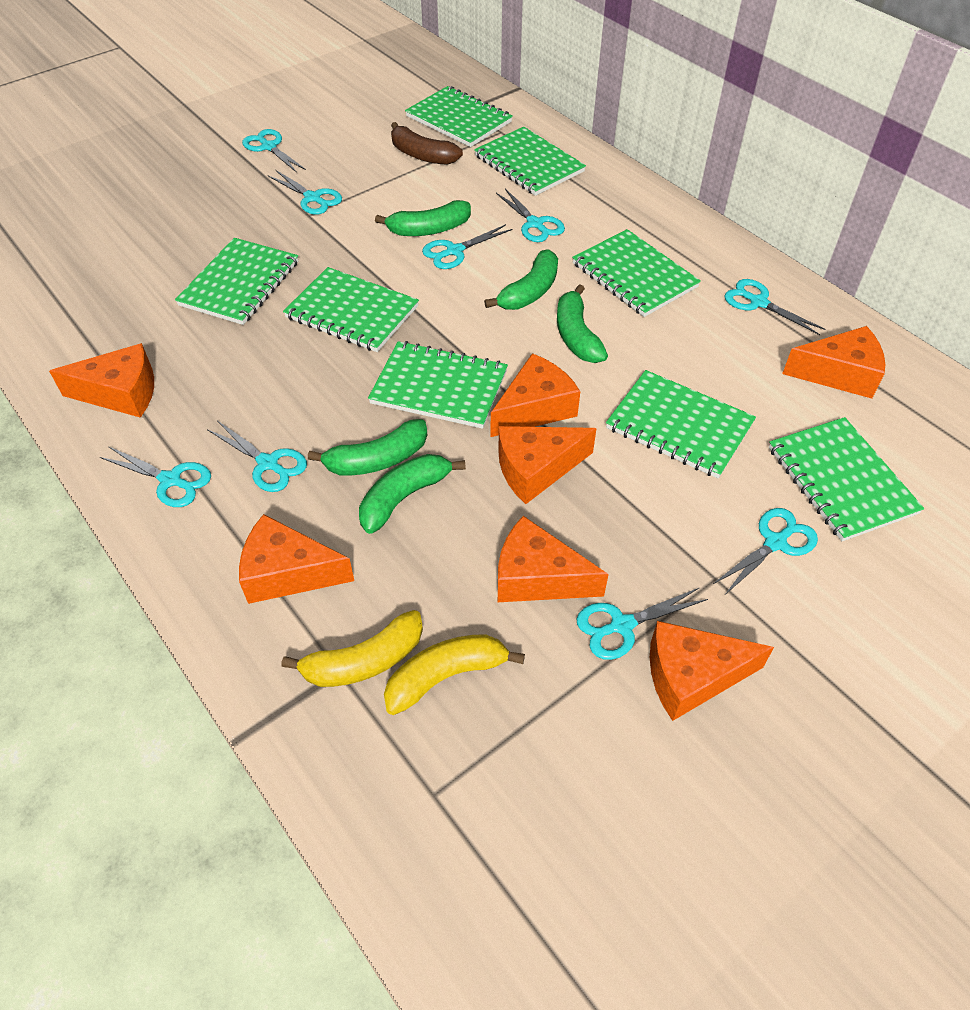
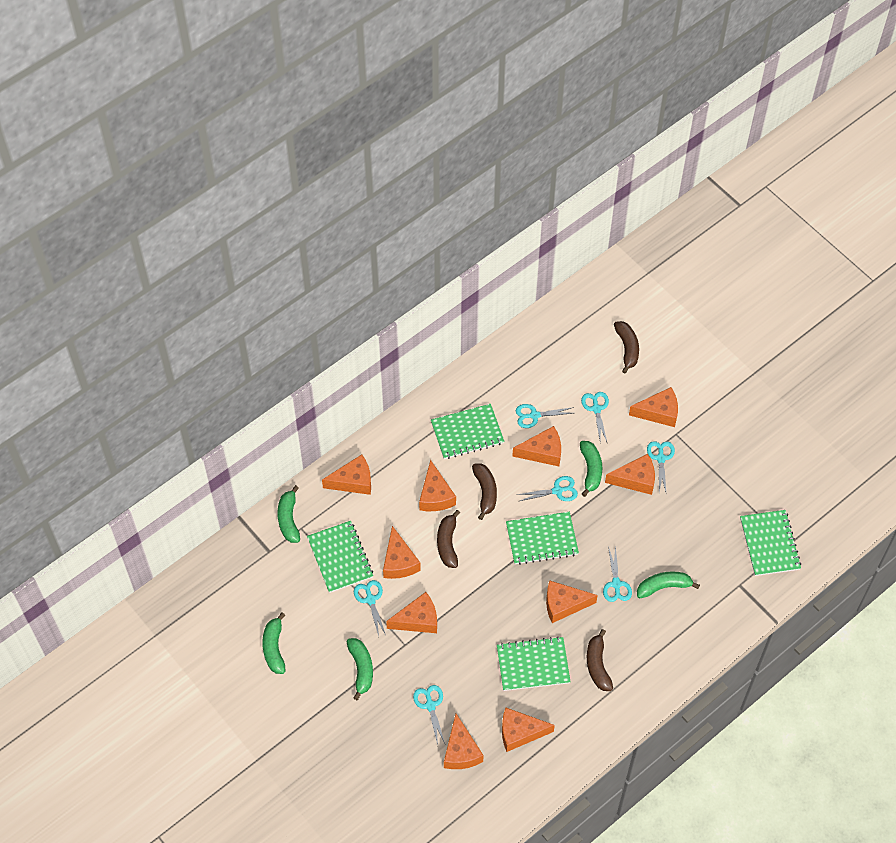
brown banana: [391,122,463,165] = 1 -> [437,510,460,568] [472,463,497,520] [587,629,613,691] [614,321,639,373] = 4
green notebook: [175,238,298,325] [283,267,419,352] [368,341,508,429] [405,86,513,147] [474,127,586,196] [572,229,701,317] [606,370,756,478] [769,417,924,541] = 8 -> [307,521,373,593] [431,404,504,459] [497,636,571,691] [506,512,579,565] [740,510,801,576] = 5
orange cheese: [49,343,154,418] [239,514,354,604] [491,353,581,437] [498,426,597,504] [498,516,609,602] [650,621,774,721] [782,326,885,399] = 7 -> [322,455,371,495] [383,526,421,579] [386,592,437,633] [419,460,456,511] [444,714,484,769] [502,707,555,752] [512,426,561,466] [546,580,598,623] [605,454,655,495] [629,387,678,427] = 10
turquoise scissors: [100,446,211,507] [207,421,307,492] [242,129,306,173] [268,170,342,215] [422,224,512,269] [496,189,565,242] [577,587,708,660] [713,508,818,595] [724,279,825,335] = 9 -> [354,580,386,636] [413,685,445,745] [516,404,574,428] [517,476,578,501] [581,392,609,444] [603,545,632,602] [647,441,675,493] = 7
yellow banana: [281,610,423,687] [384,634,525,715] = 2 -> none = 0

